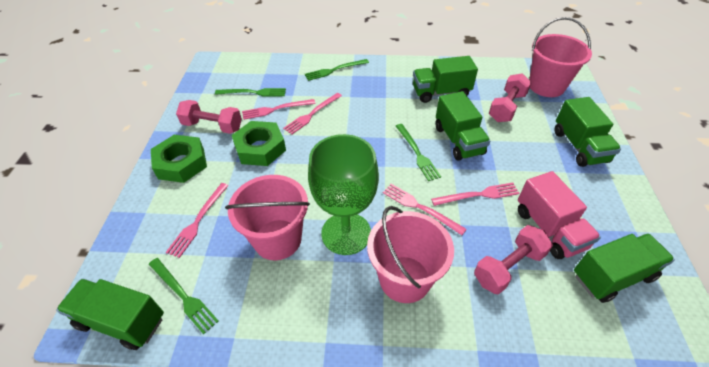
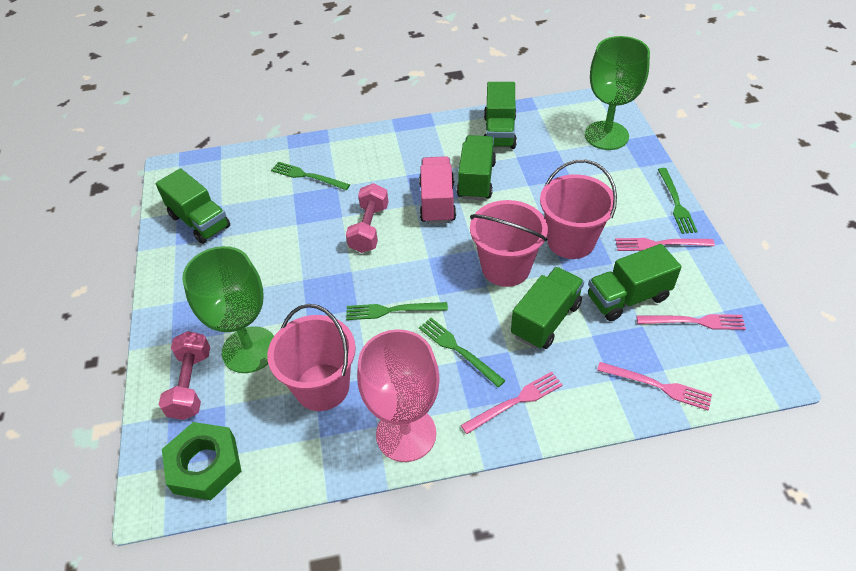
green goblet: [308,134,379,255] = 1 -> [182,246,274,373] [585,36,650,150] = 2
green nut: [151,135,207,183] [232,121,286,166] = 2 -> [162,422,242,500] = 1
pink dumbbell: [176,100,242,134] [474,225,553,294] [489,73,532,122] = 3 -> [159,331,210,420] [346,183,388,253] = 2
pink fork: [166,183,229,258] [242,99,315,120] [283,93,342,134] [383,184,467,235] [431,183,520,206] = 5 -> [461,372,563,434] [597,362,712,411] [615,238,715,251] [636,314,746,330] = 4
pink goblet: none = 0 -> [357,329,440,462] = 1

